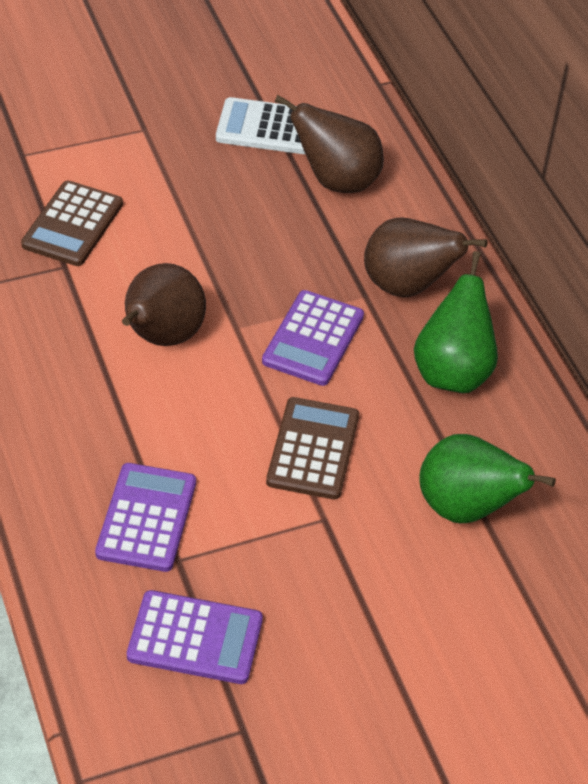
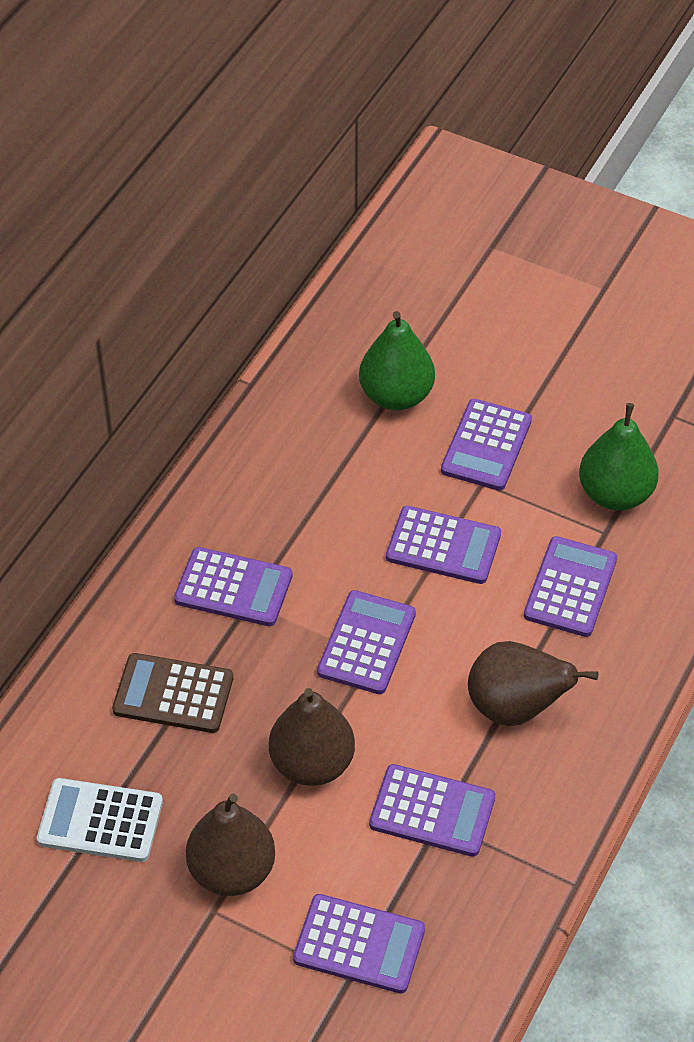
brown calculator: [21,181,123,266] [266,397,359,499] = 2 -> [112,653,233,733] = 1
purple calculator: [95,463,196,572] [127,590,263,684] [262,290,364,386] = 3 -> [174,547,293,626] [293,894,425,994] [317,590,416,694] [369,764,495,857] [386,506,501,584] [441,399,532,491] [524,536,617,637] = 7

